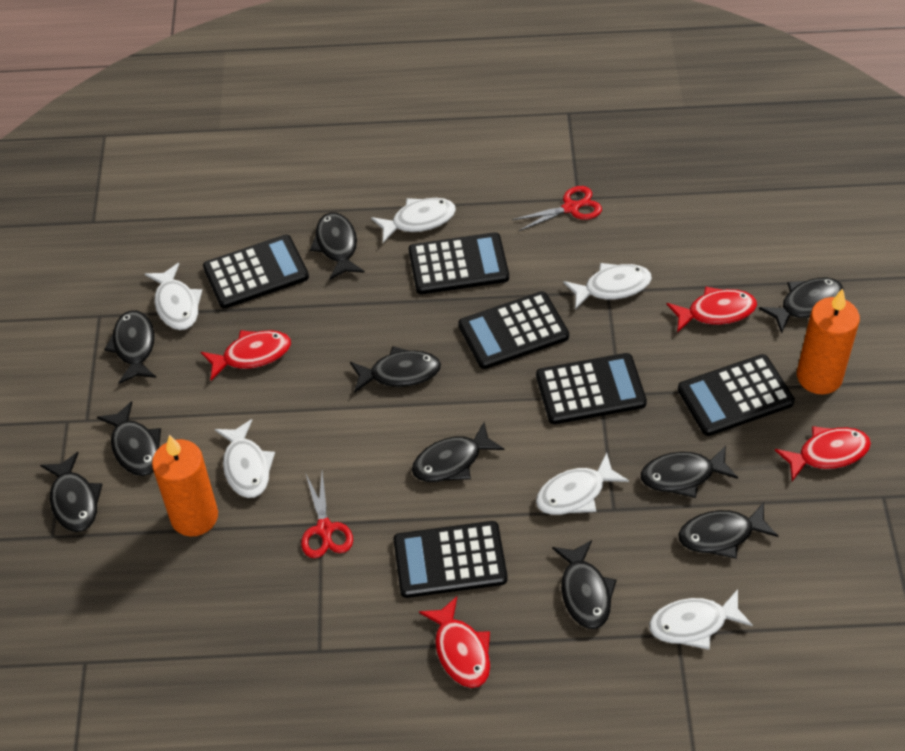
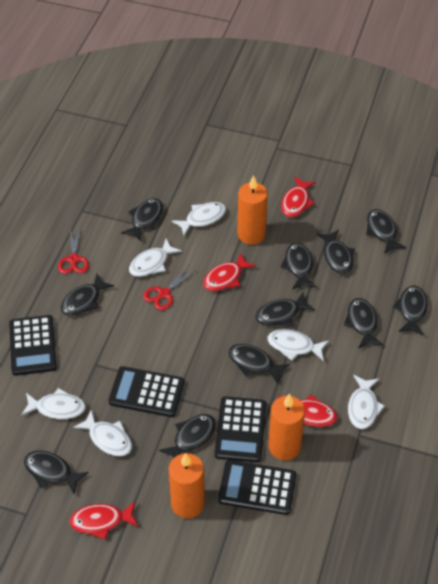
black calculator: [203,235,309,309] [393,521,507,598] [409,232,509,294] [458,291,569,369] [536,353,647,424] [678,354,795,436] = 6 -> [9,315,57,376] [108,366,185,417] [215,396,266,462] [218,460,296,515] = 4
black fish: [40,452,103,532] [97,401,161,476] [104,310,156,384] [310,213,365,280] [350,346,441,393] [412,422,504,482] [552,540,617,629] [641,445,738,498] [678,502,778,559] [759,278,844,334] = 10 -> [24,451,89,494] [61,274,114,316] [121,198,163,242] [159,414,216,458] [228,344,289,384] [255,292,315,326] [281,243,317,290] [316,229,355,274] [344,298,383,349] [366,209,406,254] [393,286,428,335] = 11
orange candle: [152,435,218,537] [797,289,860,394] = 2 -> [169,453,205,518] [237,175,268,245] [268,394,305,460] = 3

